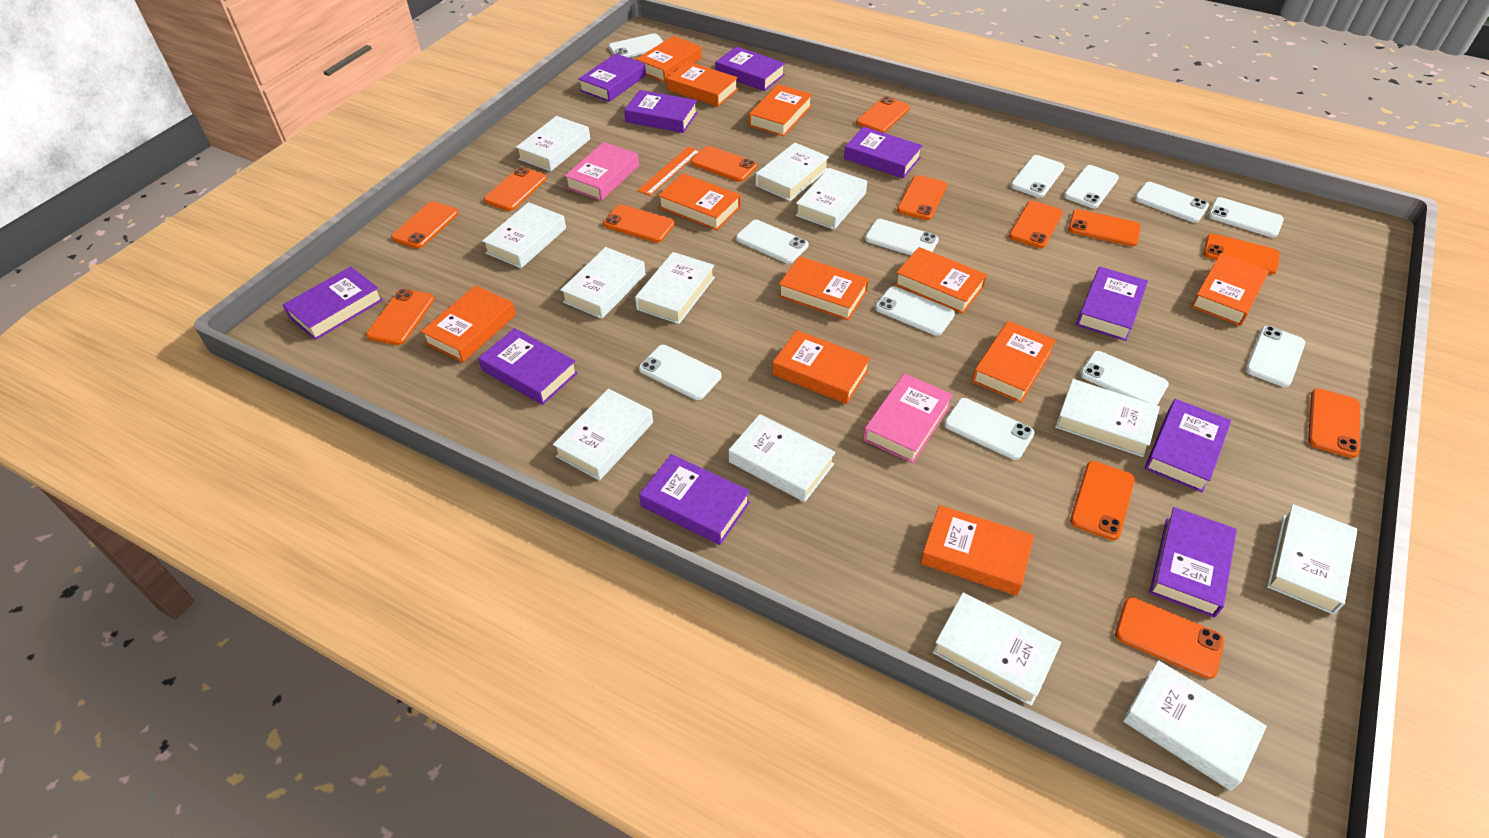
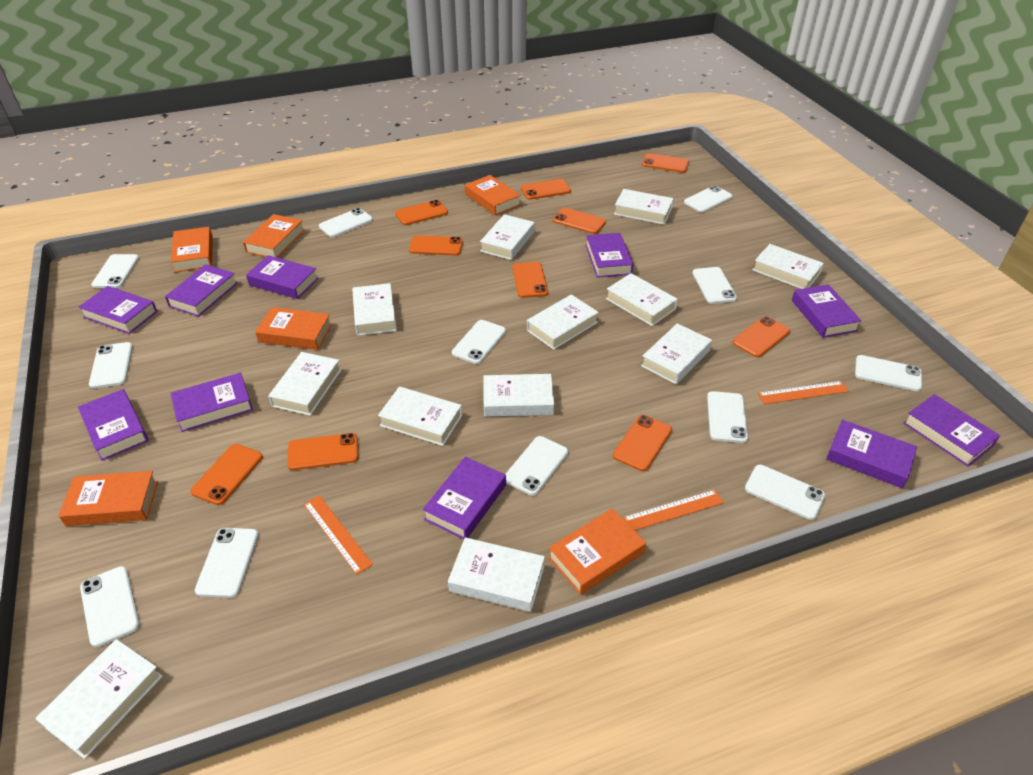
orange book: [421,285,516,362] [636,36,702,82] [658,173,740,230] [667,62,738,107] [749,84,812,136] [772,330,870,404] [778,256,869,320] [895,247,987,314] [920,505,1034,596] [972,321,1056,403] [1191,253,1269,326] = 11 -> [58,471,158,526] [171,227,213,272] [243,214,305,258] [255,307,332,350] [465,175,521,216] [548,508,646,595] = 6
orange phone: [366,289,435,345] [391,201,459,249] [484,167,547,211] [603,204,675,243] [691,146,757,182] [856,96,910,133] [897,175,947,220] [1009,201,1063,248] [1068,209,1141,246] [1070,461,1135,540] [1115,597,1224,679] [1203,234,1280,274] [1308,388,1360,458] = 13 -> [190,444,263,505] [287,433,358,470] [395,200,448,225] [409,235,463,256] [512,262,548,298] [521,179,571,200] [553,208,606,234] [613,415,672,471] [642,153,689,173] [732,316,790,358] = 10
orange ruler: [637,146,700,196] = 1 -> [304,495,373,575] [622,490,724,531] [758,381,849,404] = 3
pink book: [565,142,639,201] [863,373,953,463] = 2 -> none = 0

